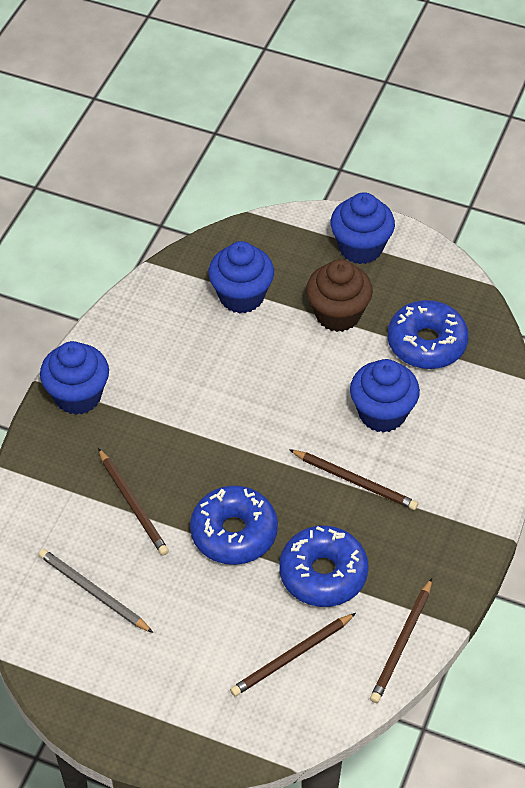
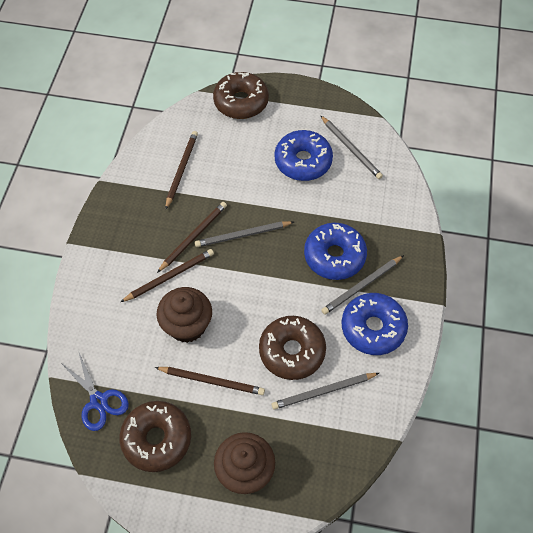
blue cupcake: [40,341,109,415] [208,241,274,314] [330,192,395,264] [350,359,420,433] = 4 -> none = 0
blue scissors: none = 0 -> [60,351,129,431] = 1
brown cupcake: [306,259,373,332] = 1 -> [157,287,212,343] [214,432,275,494] = 2
brown donut: none = 0 -> [119,401,191,472] [213,72,269,119] [259,316,326,380] = 3
grey pencil: [38,549,153,633] = 1 -> [195,221,294,247] [271,373,379,410] [320,115,383,179] [321,255,404,315] = 4

